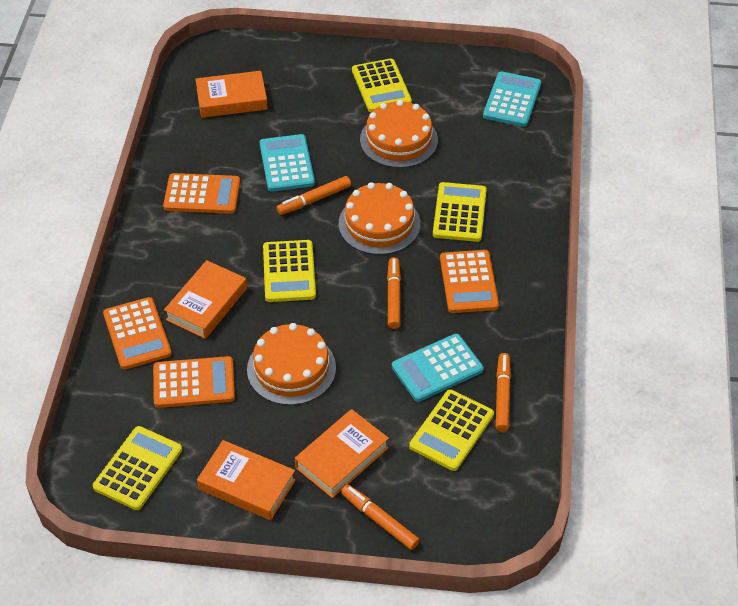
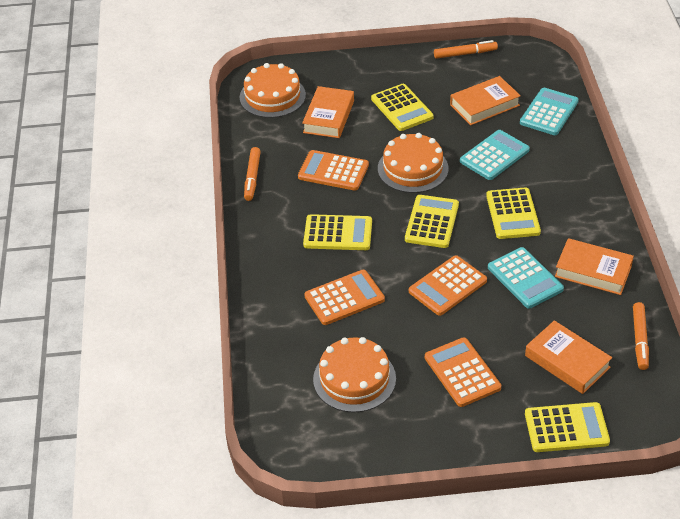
orange marker: [277,176,351,215] [341,485,420,550] [387,257,401,329] [496,353,511,432] = 4 -> [244,147,261,201] [434,40,498,59] [633,302,649,370] = 3

